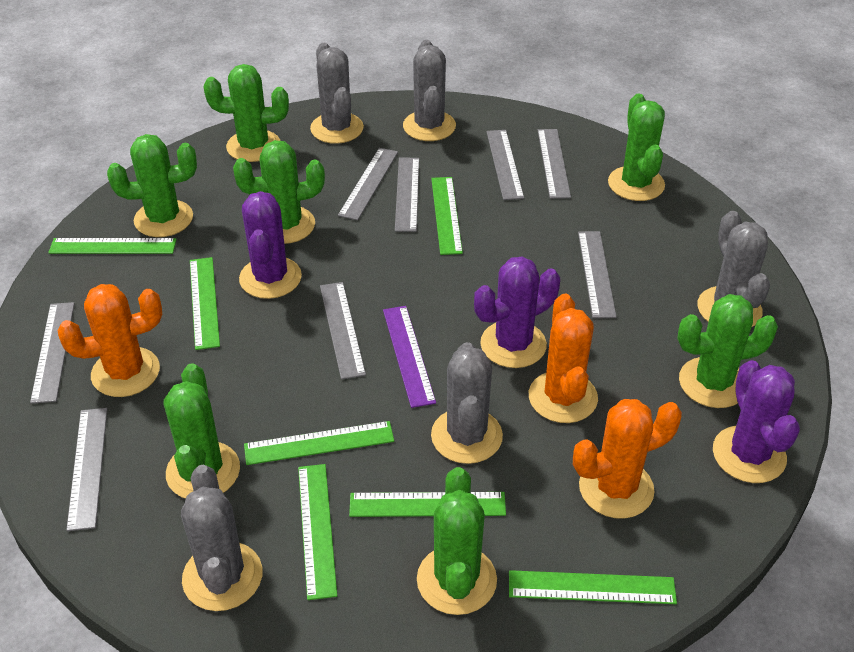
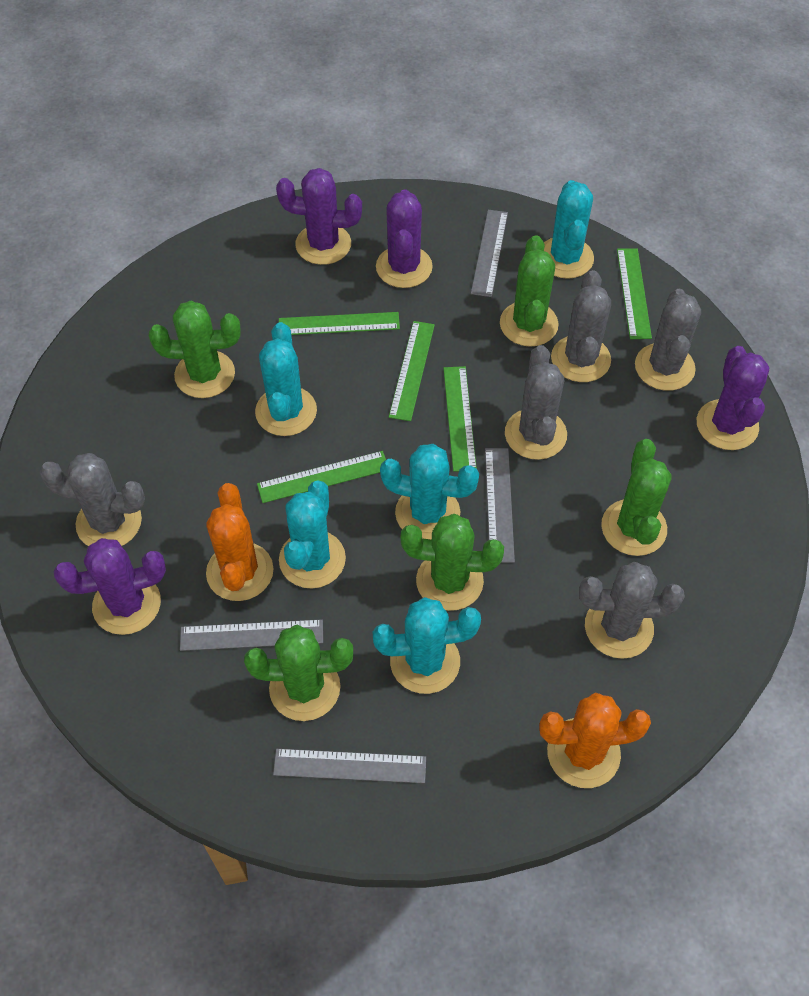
green cactus: [107,134,197,237] [164,364,240,499] [204,64,289,162] [233,140,325,244] [417,467,497,615] [608,94,665,201] [677,294,778,408] = 7 -> [149,301,241,398] [244,625,353,721] [401,514,504,611] [500,235,559,347] [601,439,672,556] = 5
green ruler: [48,238,177,254] [190,257,220,350] [244,421,394,465] [298,464,337,600] [349,492,506,517] [431,177,463,255] [509,570,677,604] = 7 -> [257,451,386,503] [279,312,400,335] [389,321,435,421] [443,366,477,472] [617,248,652,339] = 5
grey ruler: [30,302,75,404] [66,408,107,531] [320,282,366,380] [338,148,398,220] [395,158,419,232] [486,130,524,200] [538,129,571,199] [578,231,616,318] = 8 -> [180,619,323,651] [273,749,426,783] [471,210,508,297] [485,448,515,563] = 4
orange cactus: [58,284,162,397] [529,294,598,423] [573,399,682,519] = 3 -> [206,483,273,601] [539,693,651,788] = 2
purple cactus: [239,191,302,299] [474,256,560,368] [713,360,800,483] = 3 -> [54,538,166,635] [276,168,362,265] [376,189,433,288] [697,346,770,450] = 4
purple ruler: [383,306,436,408] = 1 -> none = 0
turquoise cactus: none = 0 -> [255,322,317,436] [279,480,346,589] [372,597,481,694] [380,444,479,539] [544,180,594,279] = 5

